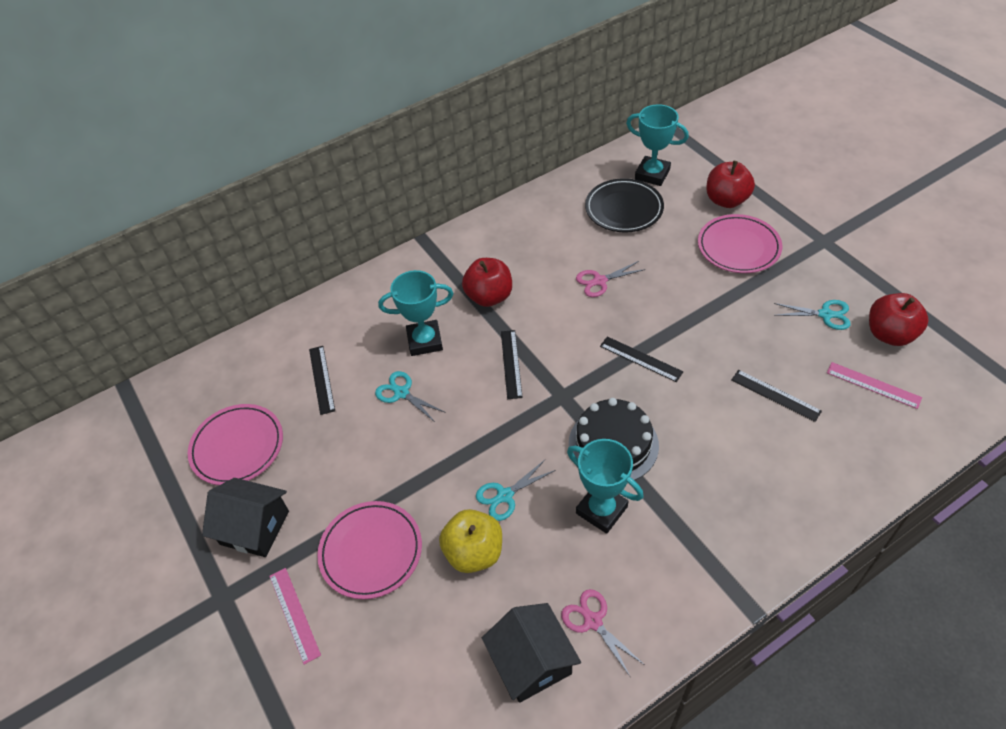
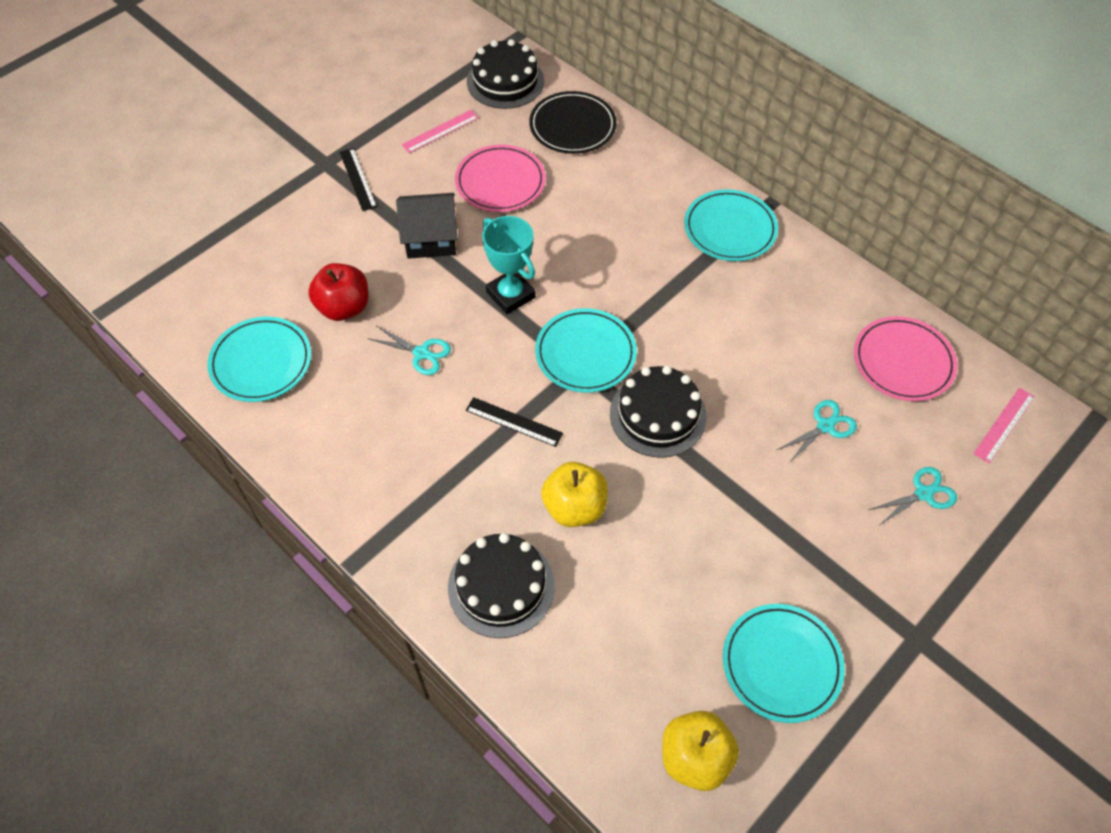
black cake: [569,398,659,481] = 1 -> [448,533,555,638] [467,39,544,109] [610,366,707,458] = 3
black house: [202,478,289,557] [482,603,581,703] = 2 -> [396,193,458,259] = 1
black ruler: [309,346,335,415] [501,330,523,399] [600,336,683,382] [731,370,822,422] = 4 -> [339,148,377,211] [466,397,563,447] = 2
pink plate: [188,404,283,485] [317,501,422,599] [698,214,782,273] = 3 -> [455,145,546,212] [854,316,957,401] = 2
pink scissors: [561,589,643,676] [576,261,646,297] = 2 -> none = 0
red apple: [462,258,512,307] [706,161,755,208] [869,293,929,346] = 3 -> [308,263,368,321] = 1
turquoise plate: none = 0 -> [207,317,311,402] [535,308,637,393] [684,189,778,261] [723,604,845,723] = 4
turquoise trophy: [378,270,453,356] [567,439,644,534] [626,104,689,186] = 3 -> [482,216,536,314] = 1
yellow apple: [439,509,502,573] = 1 -> [541,462,608,527] [662,711,739,791] = 2

